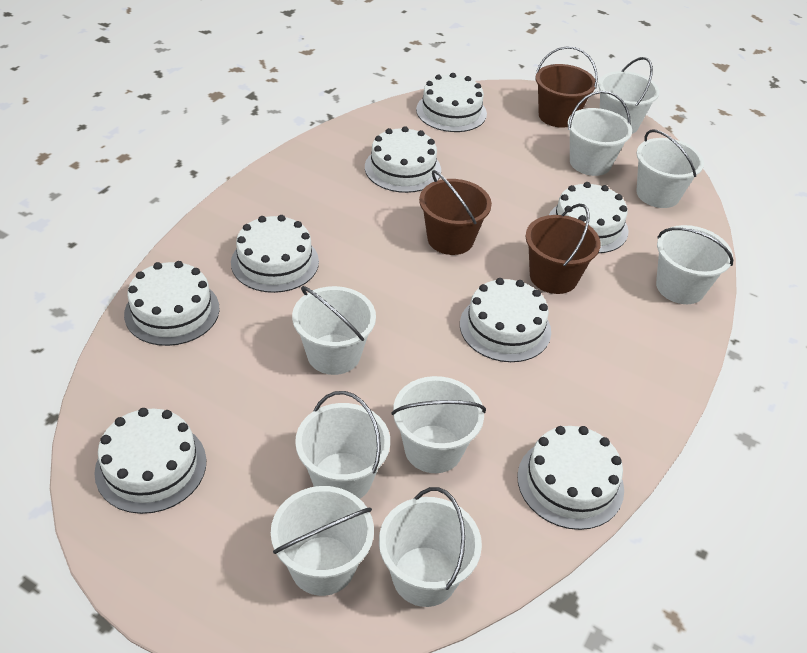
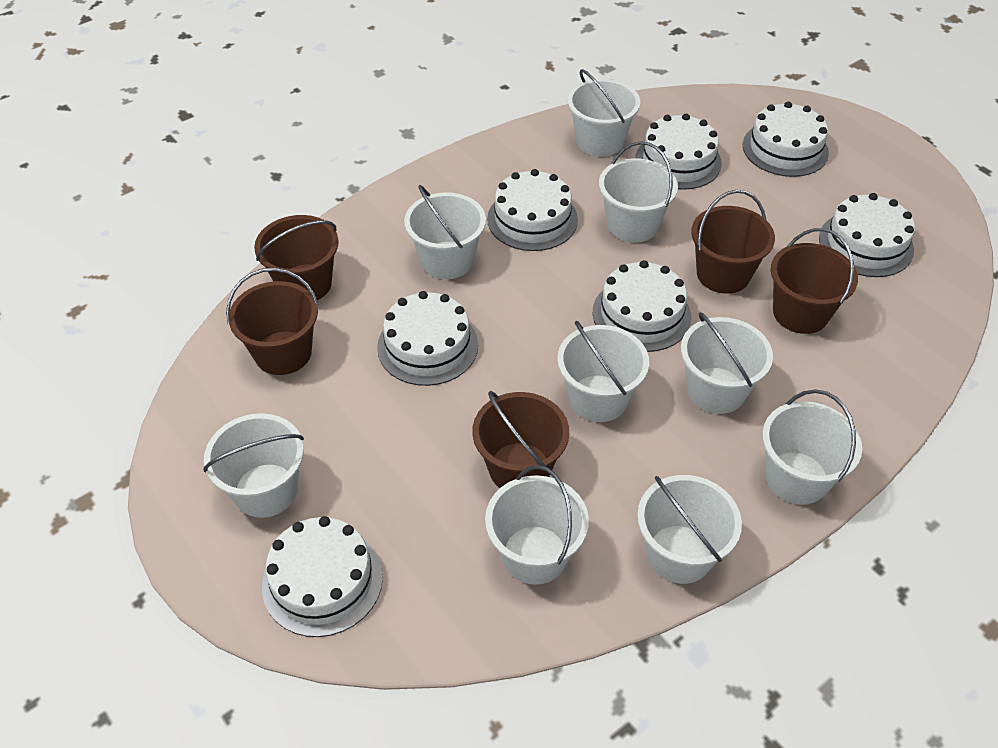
brown bucket: [419,170,492,255] [525,204,601,294] [536,46,598,128] = 3 -> [226,268,319,375] [254,215,339,300] [472,391,569,488] [691,190,775,294] [771,228,858,334] = 5
white cake: [94,408,206,514] [124,261,220,346] [231,215,319,293] [365,126,441,193] [416,73,487,132] [460,278,551,362] [517,426,624,530] [549,182,628,253] = 8 -> [262,516,383,637] [377,291,478,386] [487,169,578,251] [593,260,691,352] [636,114,722,190] [743,101,829,177] [819,193,915,277] = 7

